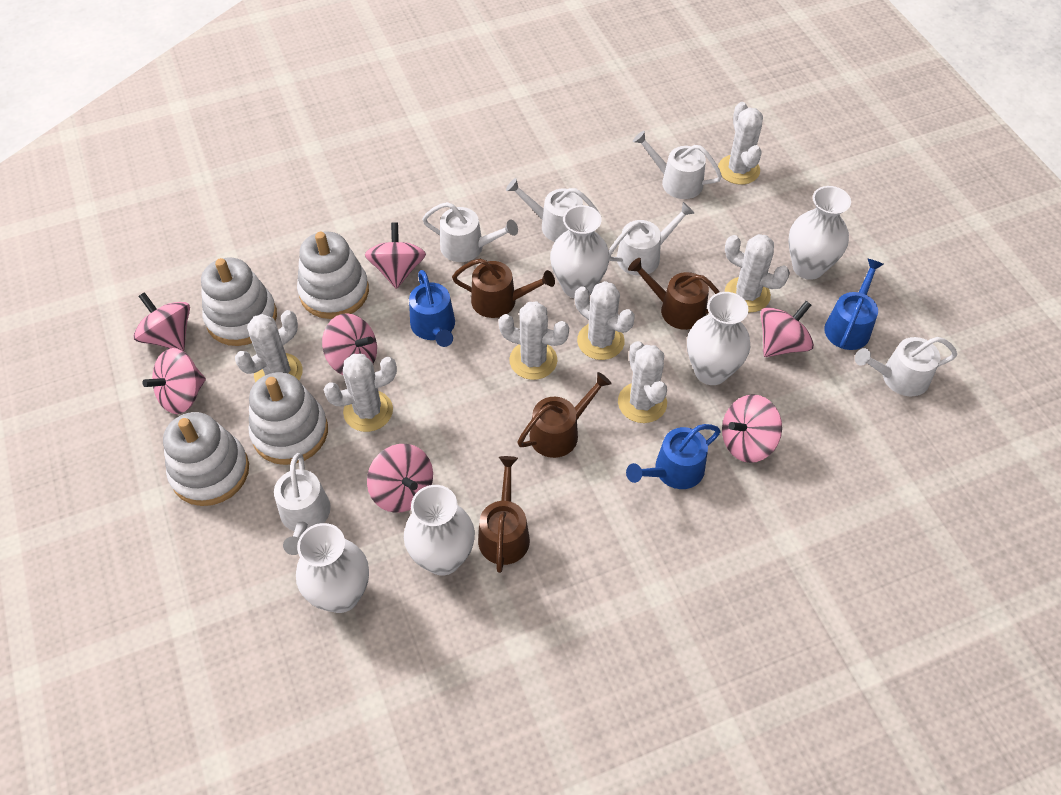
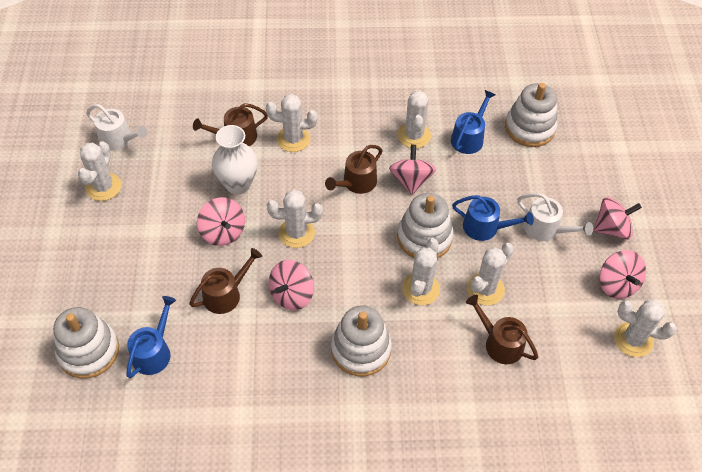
pink spinning top: [133,292,190,351] [143,348,206,414] [322,313,377,375] [365,223,426,289] [367,444,433,513] [722,394,782,463] [761,301,814,357] = 7 -> [197,197,245,246] [269,260,314,310] [389,145,436,195] [593,197,642,240] [600,250,646,299] = 5
white vase: [296,523,369,613] [404,485,475,575] [550,205,610,298] [687,292,750,385] [788,186,851,280] = 5 -> [212,125,258,195] = 1
white watering can: [274,453,331,555] [422,202,518,262] [506,178,600,242] [609,202,694,276] [633,131,722,199] [855,337,957,396] = 6 -> [86,104,148,151] [517,193,593,241] = 2

